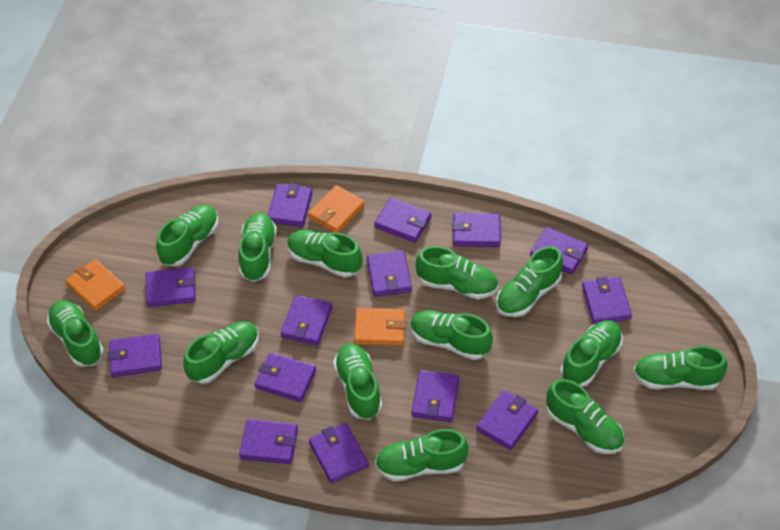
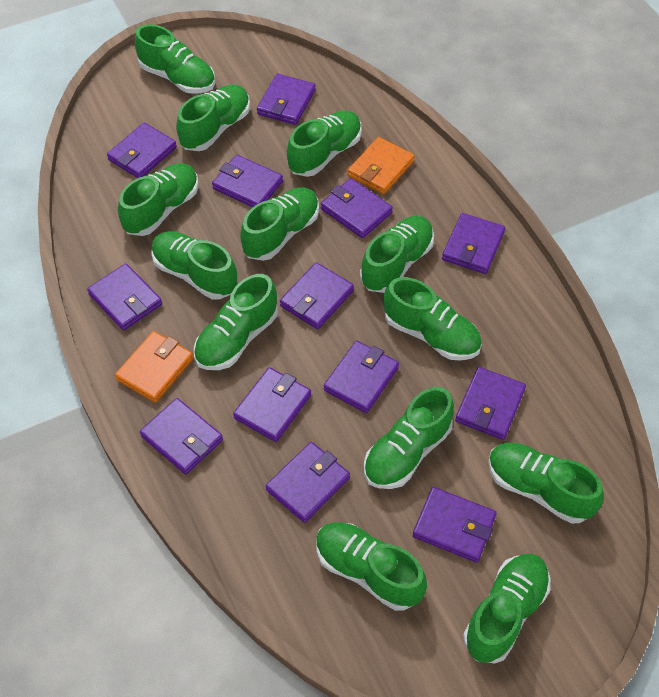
orange wallet: [65,259,125,311] [308,185,365,233] [354,308,406,346] = 3 -> [115,331,194,403] [348,137,415,195] = 2
purple wallet: [108,334,162,377] [146,267,196,307] [239,419,298,464] [255,353,316,402] [268,183,313,227] [280,295,332,346] [309,423,369,483] [367,250,412,297] [374,198,431,243] [411,370,459,422] [452,213,501,247] [476,390,538,450] [530,227,588,274] [582,276,632,324] = 14 -> [87,264,162,330] [107,123,177,178] [140,398,223,474] [212,155,283,207] [233,367,311,442] [257,74,315,125] [266,442,350,523] [280,262,354,329] [321,178,393,238] [324,341,399,413] [413,487,497,562] [442,213,505,274] [455,367,526,440] = 13

